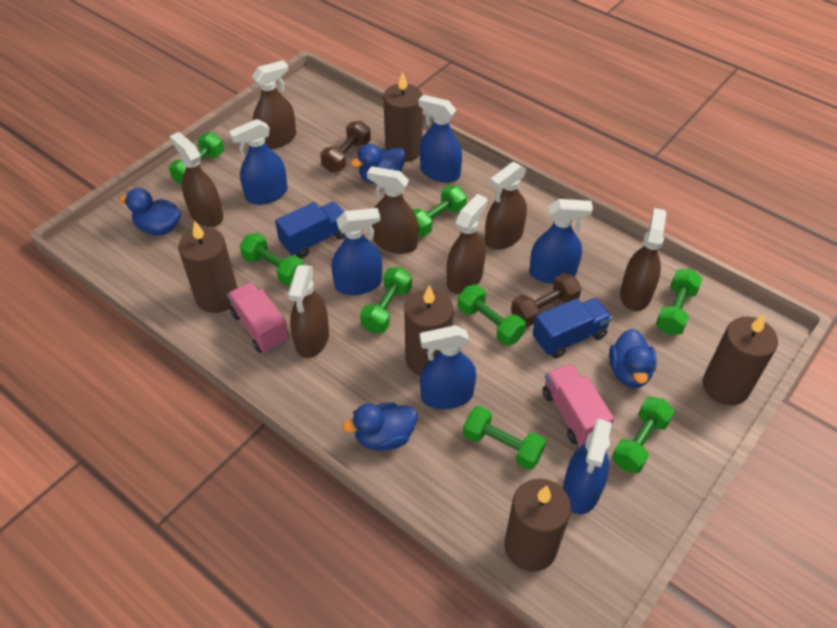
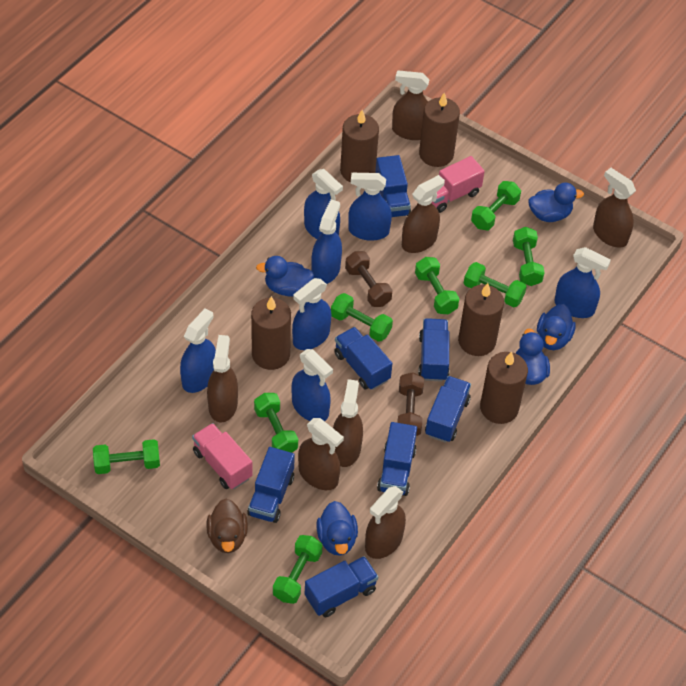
blue duck: [119,188,181,235] [342,402,417,451] [351,144,406,184] [609,329,657,388] = 4 -> [256,256,314,297] [316,501,358,556] [516,328,550,385] [528,183,584,222] [537,304,576,350] = 5
blue spray bottle: [229,119,288,205] [332,208,382,295] [418,95,462,183] [420,325,476,409] [529,199,593,284] [563,419,612,515] = 6 -> [180,308,216,393] [292,278,331,350] [292,349,333,421] [304,169,343,239] [311,200,342,284] [348,173,392,241] [555,247,611,318] = 7
blue truck: [275,201,345,259] [532,298,612,359] = 2 -> [247,447,295,523] [305,556,378,617] [334,327,393,390] [375,155,411,217] [377,422,417,496] [418,318,450,382] [425,376,471,443] = 7
brown duck: none = 0 -> [206,499,248,553] = 1

